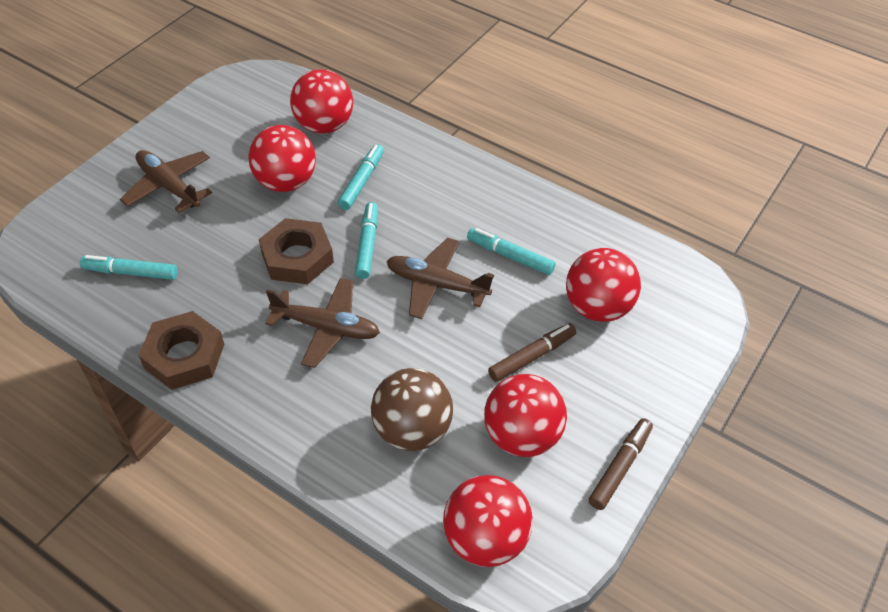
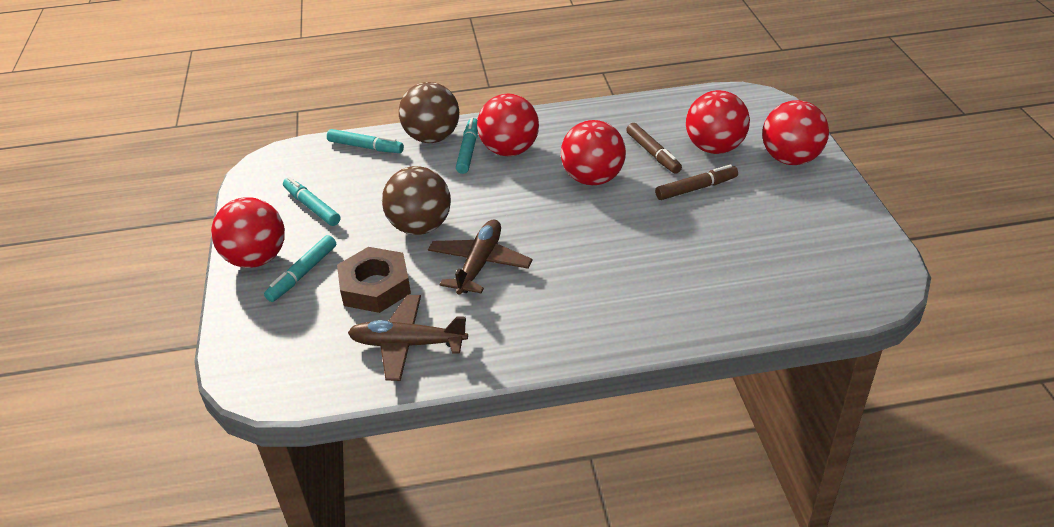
brown ball: [371,368,453,451] = 1 -> [382,166,451,235] [399,82,459,143] = 2
brown nut: [139,311,224,390] [259,218,334,284] = 2 -> [337,247,411,313] = 1
brown plane: [120,150,212,213] [265,278,380,368] [386,238,494,319] = 3 -> [348,295,468,381] [428,220,533,295] = 2

